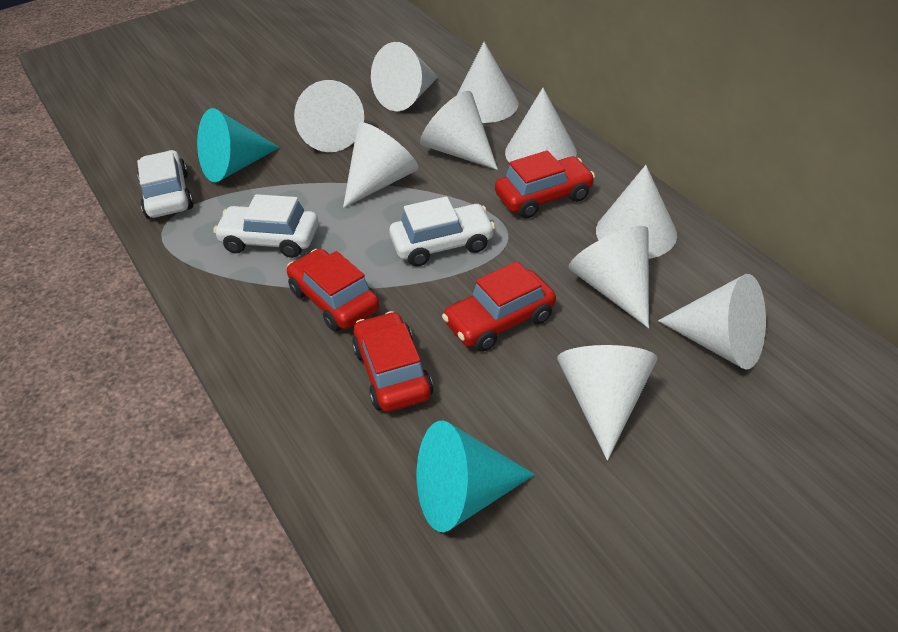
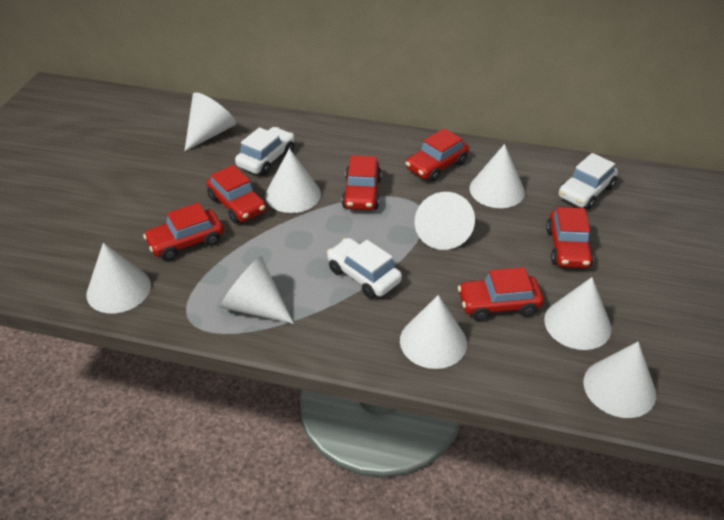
red car: [287,249,380,332] [352,311,433,412] [442,261,556,352] [495,150,595,218] = 4 -> [143,202,224,261] [207,165,266,223] [342,155,382,210] [405,128,469,182] [458,267,543,321] [546,207,594,268] = 6
turquoise cone: [197,108,280,182] [417,420,535,532] = 2 -> none = 0
white cone: [294,80,364,152] [343,122,418,208] [371,42,438,112] [420,91,498,170] [457,42,519,123] [505,88,577,162] [557,345,658,461] [568,226,649,328] [596,165,677,259] [658,274,766,370] = 10 -> [86,243,151,313] [185,92,236,151] [219,256,294,324] [265,148,321,213] [400,295,467,369] [415,192,475,250] [469,144,525,208] [544,277,611,350] [583,342,656,418] = 9

